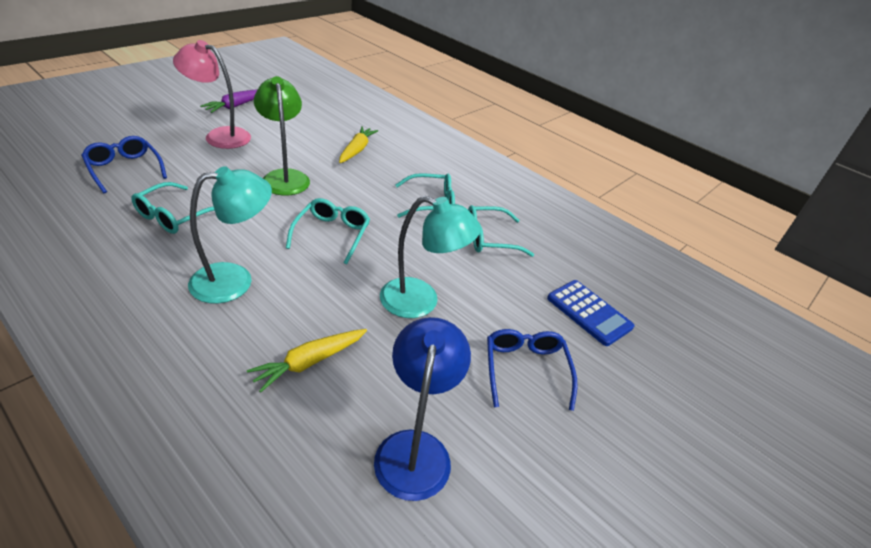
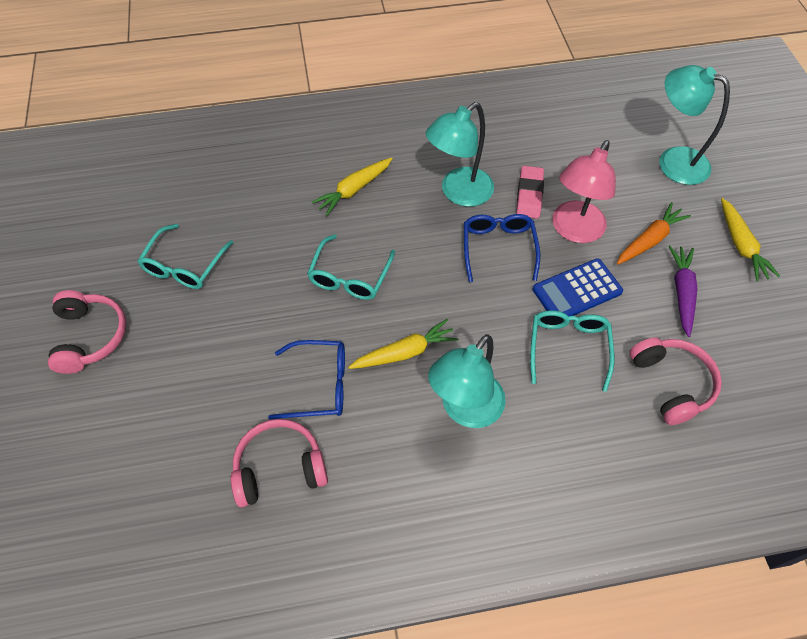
blue lamp: [374,317,471,501] = 1 -> none = 0
green lamp: [254,76,310,196] = 1 -> none = 0
orange carrot: none = 0 -> [617,202,691,265] = 1
pink eraser: none = 0 -> [516,166,544,219] = 1
pink headphones: none = 0 -> [48,290,127,374] [230,419,328,507] [630,337,722,425] = 3
turquoise glasses: [131,182,215,234] [286,198,370,265] [396,173,455,218] [468,205,534,257] = 4 -> [138,224,233,289] [307,234,395,300] [530,310,614,392] = 3
turquoise lamp: [188,166,272,304] [380,196,481,318] = 2 -> [426,102,494,207] [428,334,506,428] [659,65,730,185] = 3
yellow carrot: [247,329,367,393] [339,126,378,163] = 2 -> [312,157,393,216] [348,319,459,369] [721,198,780,281] = 3

